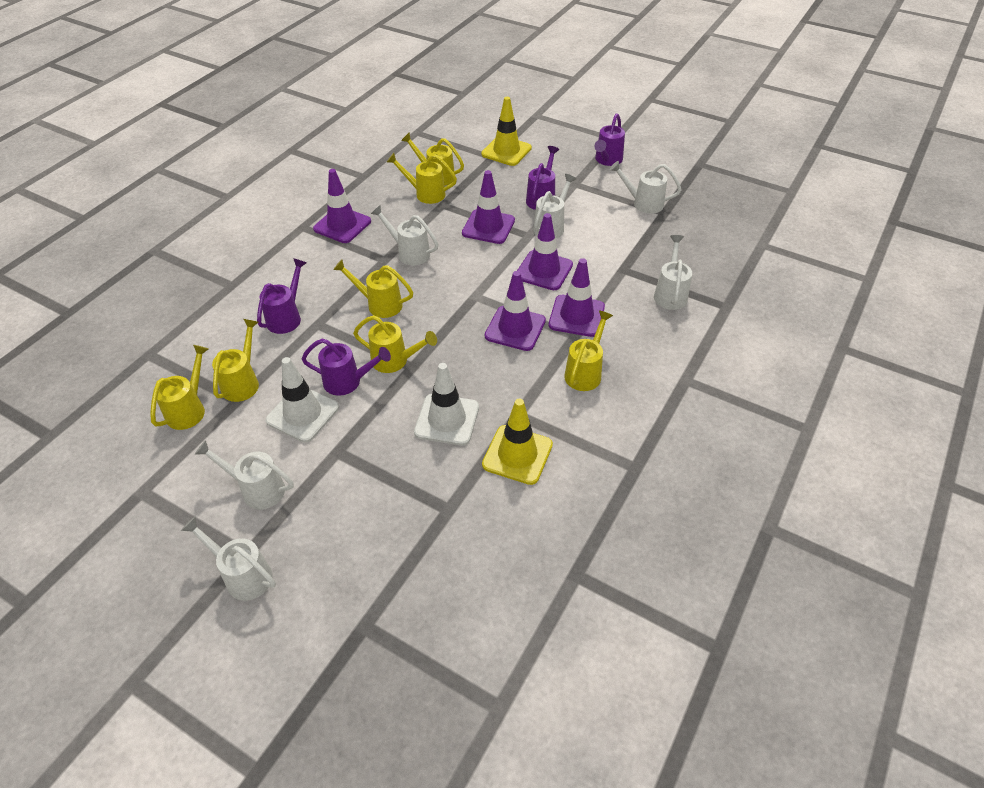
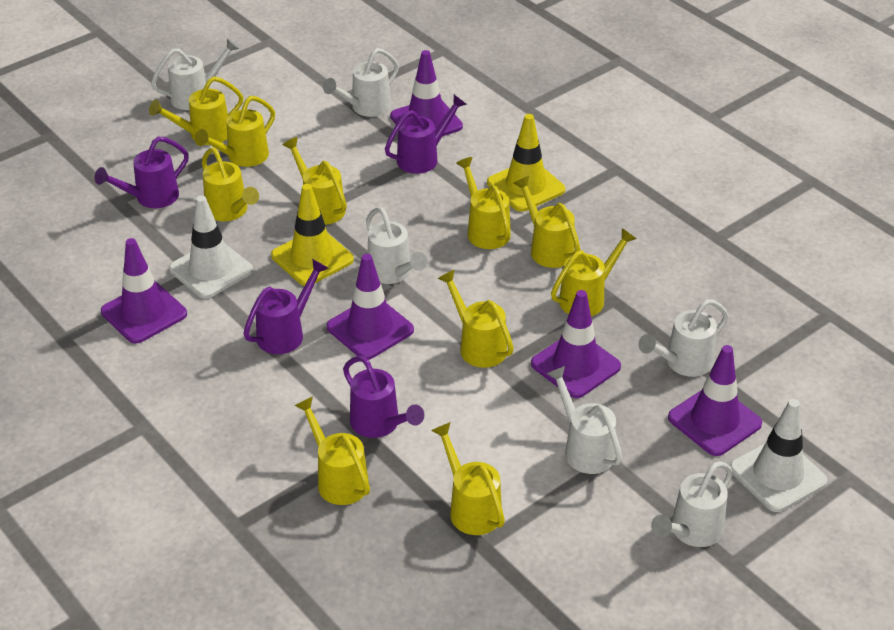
yellow watering can: [150,345,209,430] [212,319,259,402] [333,259,413,318] [353,315,437,373] [387,153,457,204] [401,132,464,186] [564,310,613,391] = 7 -> [149,77,243,145] [195,96,275,167] [202,148,259,221] [282,137,347,225] [294,396,370,505] [431,422,505,535] [438,270,514,368] [456,157,511,249] [513,176,580,268] [551,228,636,316] = 10

